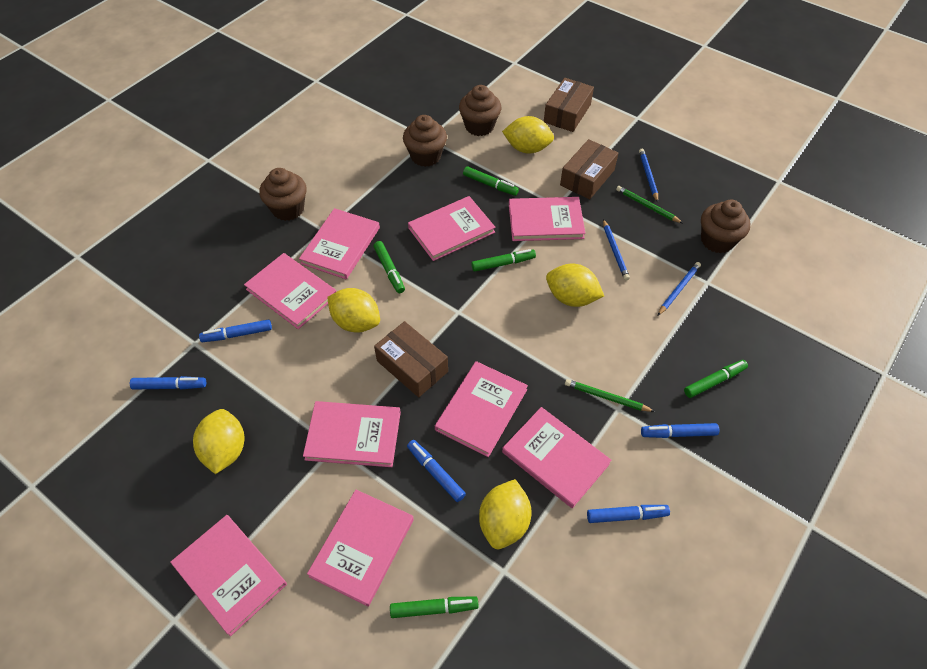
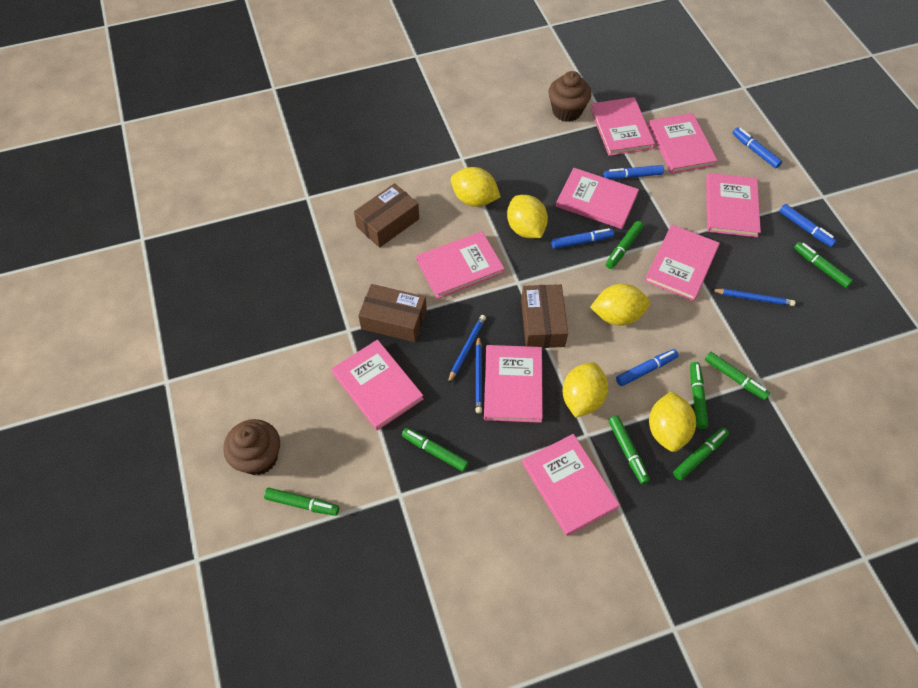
brown cupcake: [259,168,307,221] [403,115,447,167] [459,85,501,136] [701,200,750,253] = 4 -> [223,419,280,475] [548,71,591,122] = 2
green marker: [374,241,405,293] [390,596,479,618] [463,166,519,196] [471,249,536,272] [684,360,748,398] = 5 -> [264,488,339,516] [402,428,469,472] [606,221,643,269] [608,415,650,484] [673,428,729,480] [690,362,709,429] [705,352,770,400] [794,242,853,288] = 8
green pencil: [565,379,655,412] [616,186,683,223] = 2 -> none = 0

